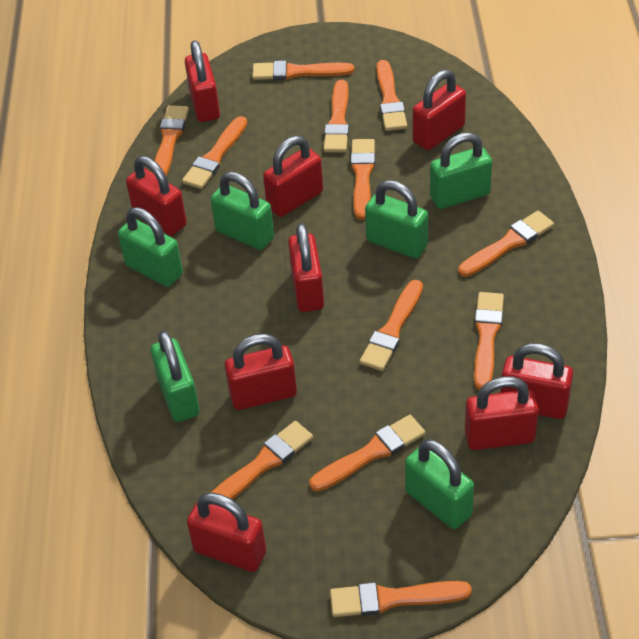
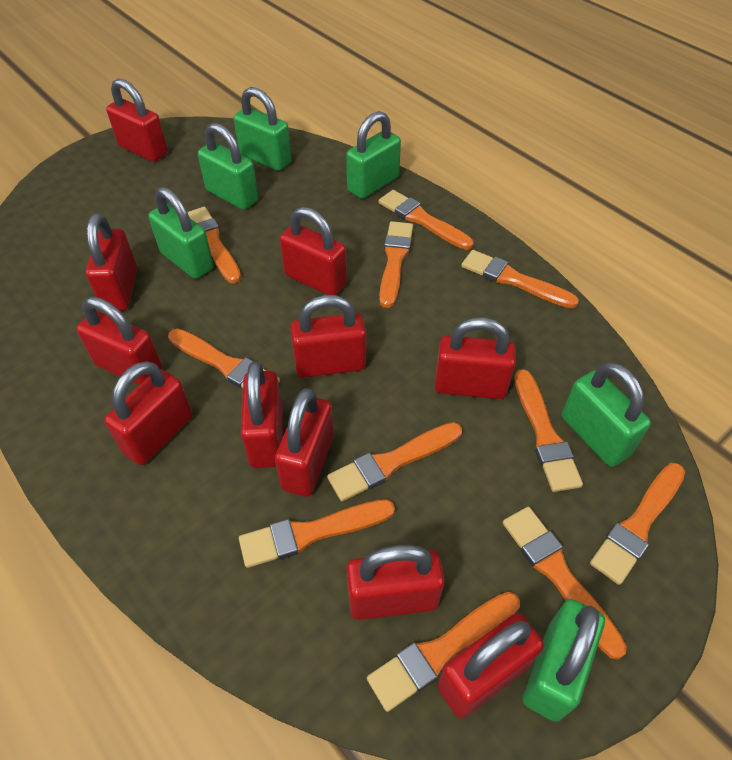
orange brush: [152,105,189,176] [182,116,247,189] [211,421,313,500] [252,60,354,80] [309,415,426,492] [324,80,349,152] [330,581,472,617] [351,139,375,220] [360,280,423,371] [376,60,407,131] [458,211,554,277] [474,292,504,390] = 12 -> [168,329,280,388] [188,207,241,284] [239,499,395,568] [327,422,462,501] [367,592,520,712] [379,190,474,250] [379,221,413,308] [461,250,579,308] [503,507,627,659] [514,369,583,492] [590,463,685,585] = 11
red padlock: [126,156,187,236] [185,40,220,122] [187,493,266,572] [225,334,297,410] [263,136,323,217] [288,223,324,312] [413,70,466,150] [465,376,539,450] [500,343,573,419] = 9 -> [76,297,163,385] [86,213,137,311] [104,361,193,465] [106,78,168,162] [241,361,283,468] [275,388,334,497] [280,207,347,295] [290,295,366,378] [347,545,444,620] [435,317,516,399] [438,613,544,718] = 11

